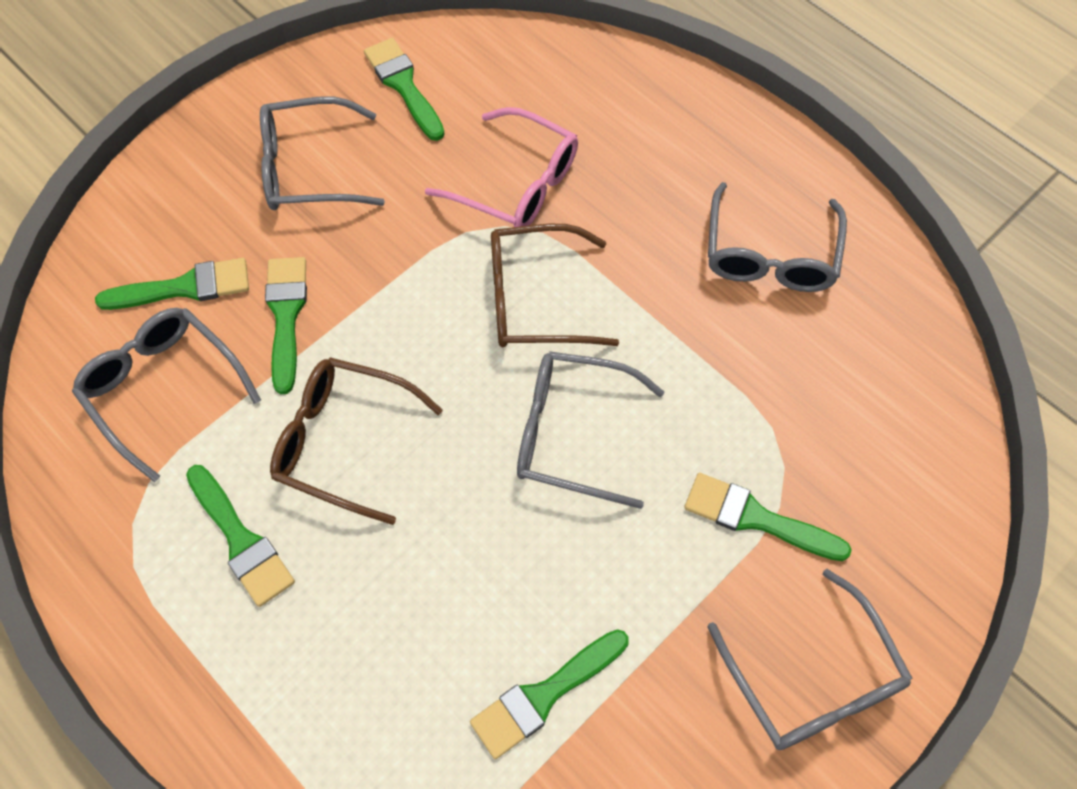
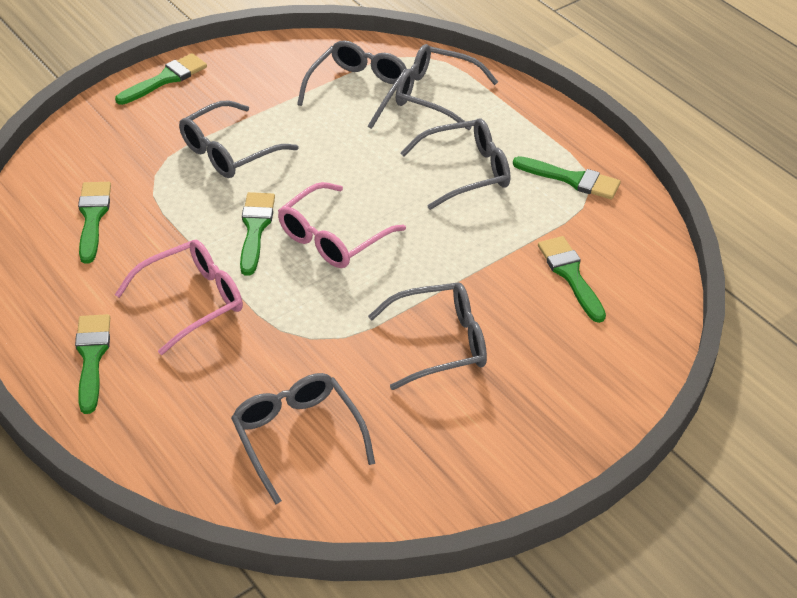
brown glasses: [270,357,443,525] [491,224,619,347] = 2 -> none = 0
grey glasses: [72,308,261,482] [260,97,385,210] [517,351,664,509] [708,182,847,292] [708,569,913,750] = 5 -> [179,100,299,178] [231,373,375,504] [297,40,407,129] [368,282,487,390] [396,44,498,130] [401,118,510,210] = 6
pink glasses: [425,107,578,227] = 1 -> [115,240,243,355] [278,182,406,268] = 2

